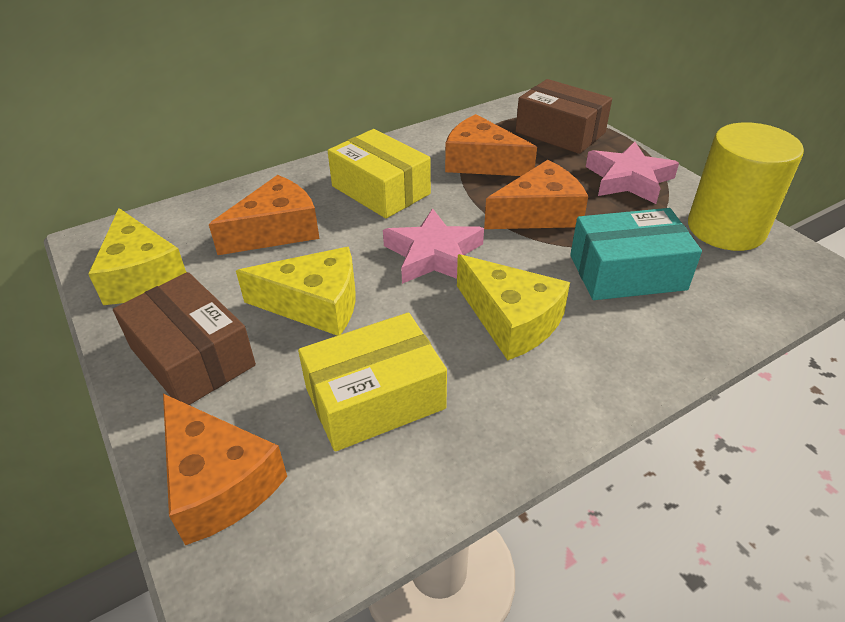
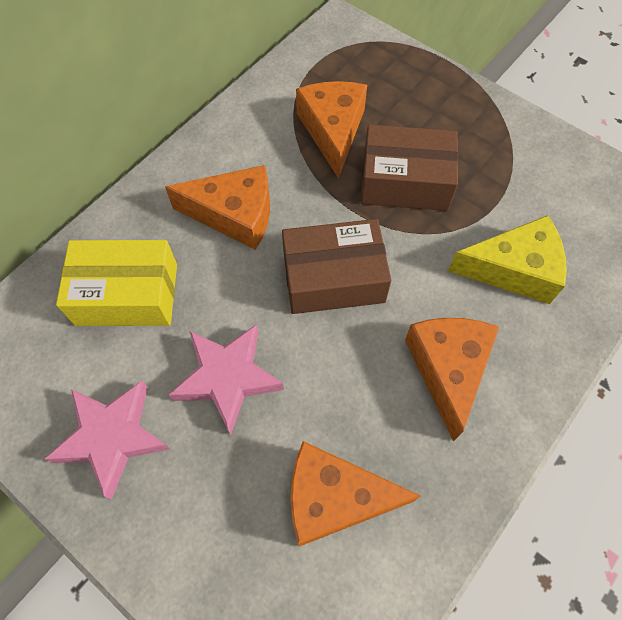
turquoise box: [570,208,702,300] = 1 -> none = 0
yellow box: [298,313,447,451] [328,129,431,218] = 2 -> [56,240,177,326] = 1
yellow cheese: [88,208,186,305] [236,247,356,336] [457,254,570,360] = 3 -> [448,215,567,304] = 1
yellow cylinder: [688,122,804,251] = 1 -> none = 0

